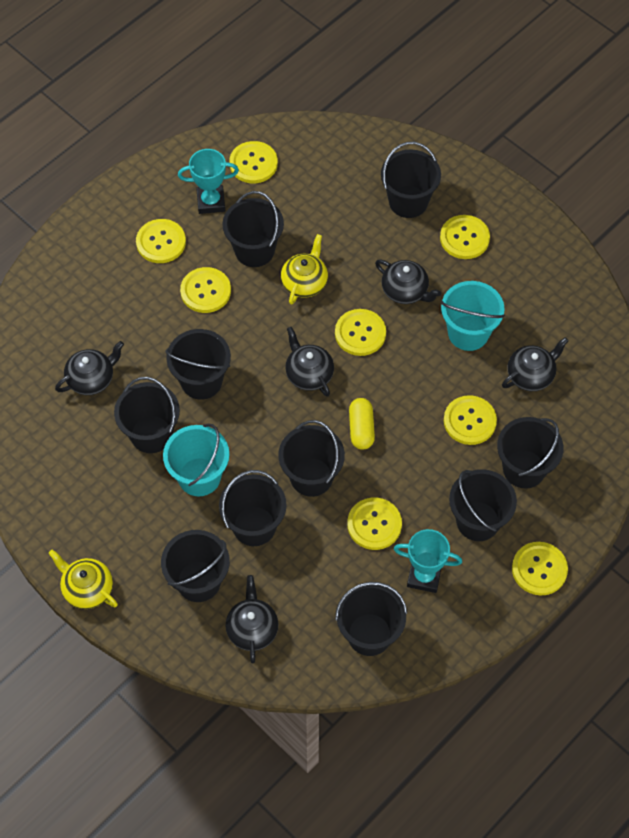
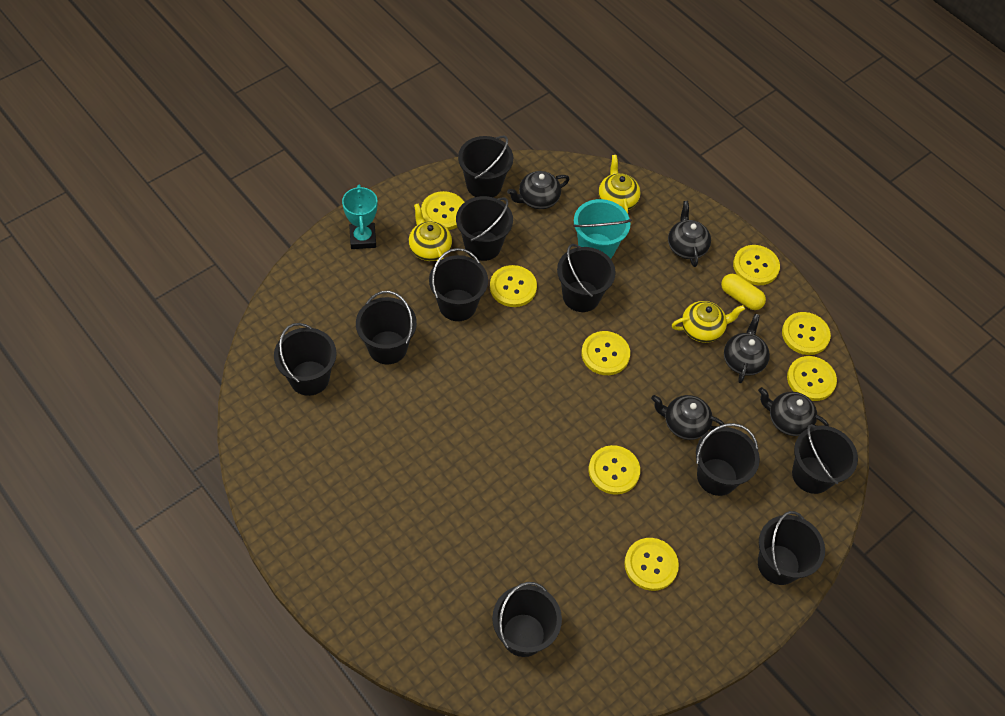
turquoise bucket: [163,423,229,496] [441,281,505,351] = 2 -> [573,199,632,259] = 1
turquoise trophy: [178,149,239,214] [394,529,462,593] = 2 -> [342,185,378,249] = 1
yellow teapot: [48,550,118,609] [281,234,328,305] = 2 -> [409,203,452,261] [599,155,641,214] [672,301,745,343] = 3

